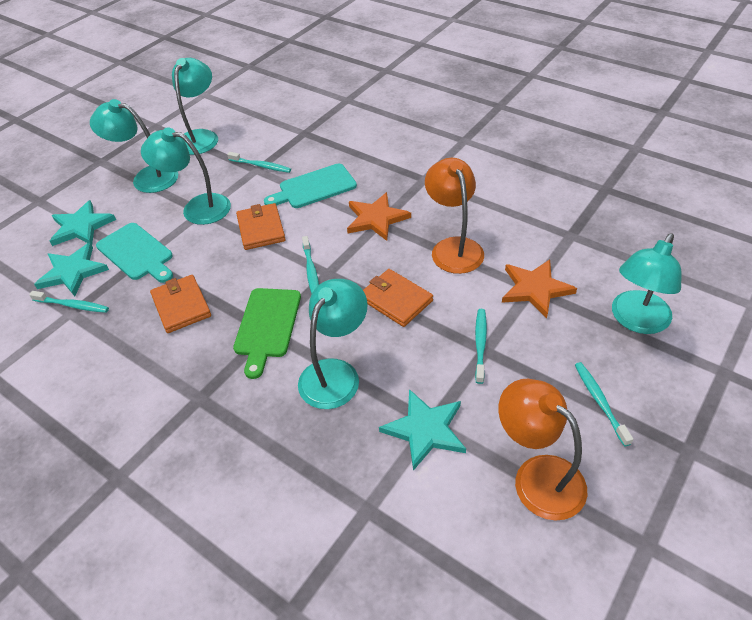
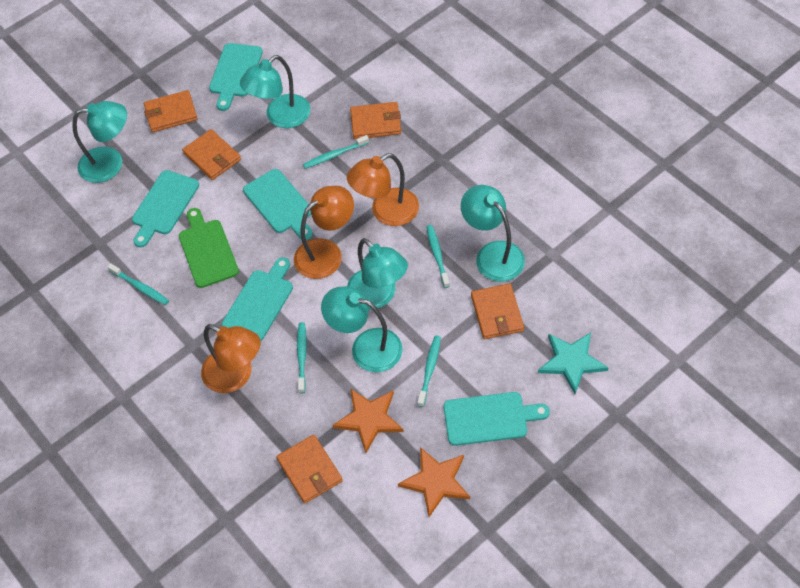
orange lamp: [425,158,484,274] [498,379,587,521] = 2 -> [201,324,261,393] [294,185,354,279] [347,153,419,226] = 3
orange wallet: [150,275,211,333] [236,203,286,250] [363,269,433,327] = 3 -> [144,90,198,132] [182,129,241,180] [276,435,343,503] [350,102,401,139] [471,284,524,339] = 5
turquoise cutting board: [96,223,173,283] [264,164,357,208] = 2 -> [132,170,199,247] [209,43,263,111] [222,257,293,341] [243,169,313,240] [444,392,550,446] = 5
turquoise star: [34,243,109,296] [50,200,116,246] [379,389,466,471] = 3 -> [538,333,608,394] = 1

